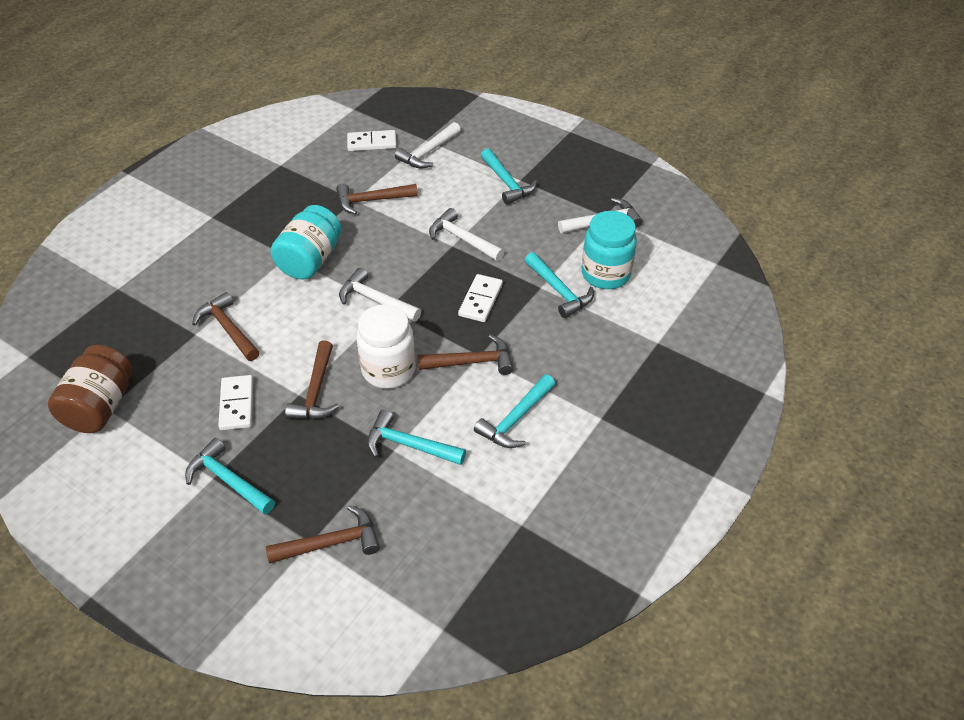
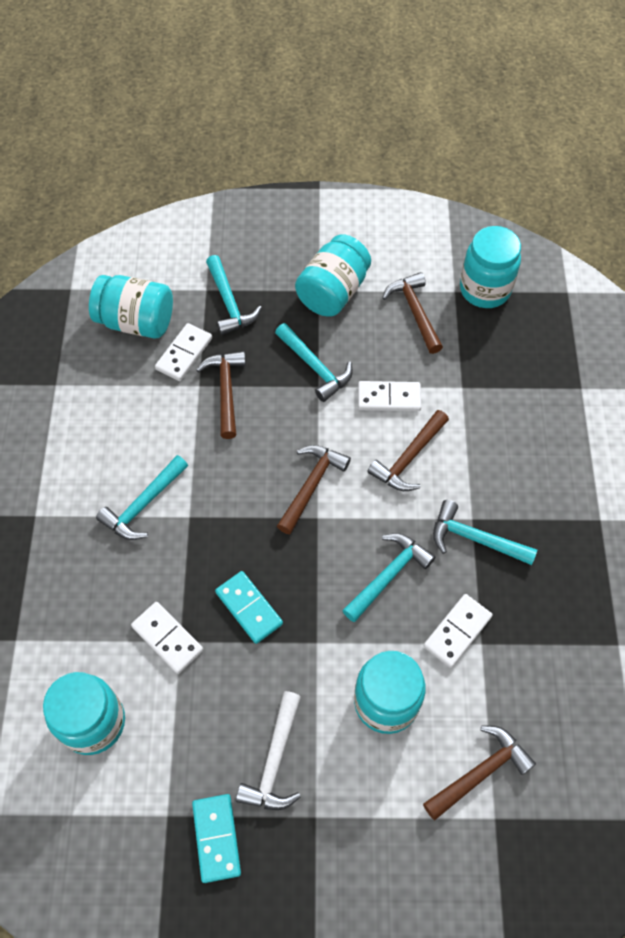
brown jar: [48,345,133,433] = 1 -> none = 0
turquoise domino: none = 0 -> [192,794,241,883] [215,571,283,644] = 2
turquoise jar: [271,205,341,280] [582,211,637,289] = 2 -> [43,672,125,755] [89,275,173,338] [295,234,371,317] [354,651,426,734] [460,226,521,308] = 5
white domino: [218,375,253,430] [347,130,397,151] [458,274,503,322] = 3 -> [131,602,203,674] [155,323,212,381] [358,381,421,411] [424,594,493,668] = 4
white hammer: [339,268,421,322] [395,122,461,169] [429,208,504,261] [558,198,643,234] = 4 -> [236,691,301,810] = 1
white jar: [356,304,416,389] = 1 -> none = 0

